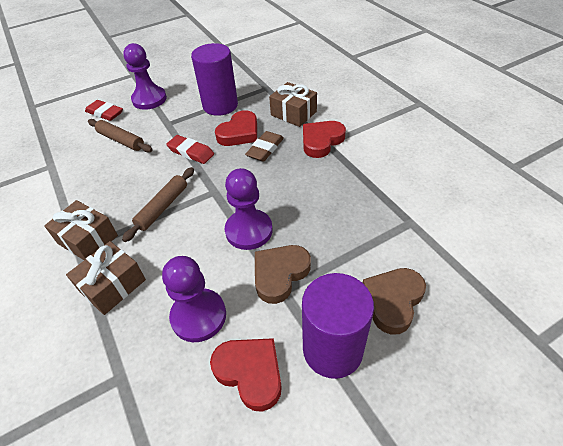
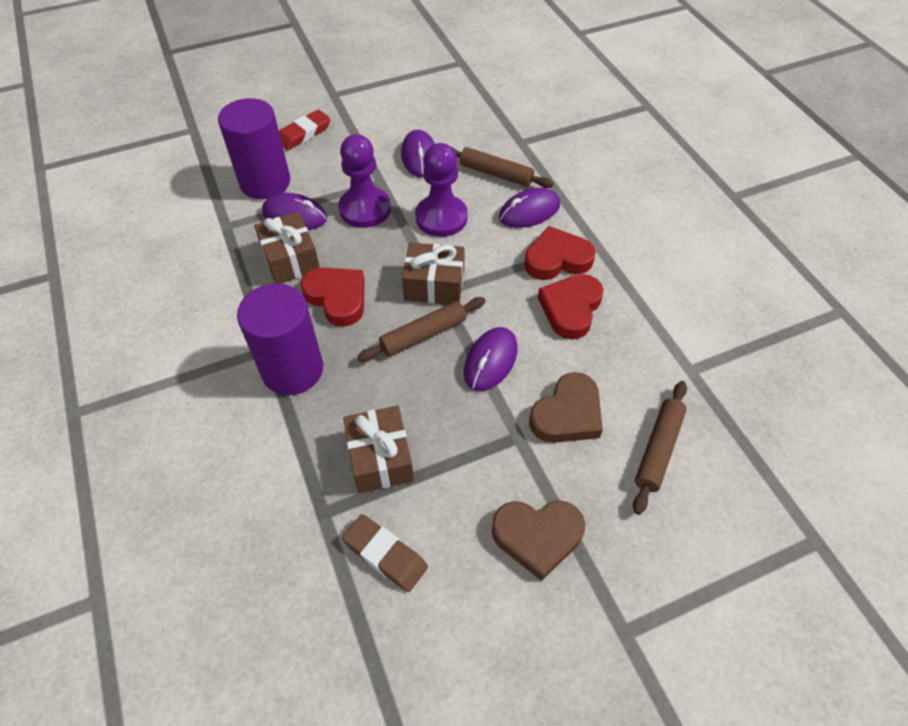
brown rolling pin: [88,119,153,152] [122,167,194,242] = 2 -> [357,297,486,362] [450,146,554,188] [633,381,687,515] = 3
purple mouse: none = 0 -> [262,193,327,230] [401,130,435,177] [464,327,517,391] [499,188,560,228] = 4
purple pawn: [123,43,167,110] [162,256,226,342] [225,168,273,250] = 3 -> [338,134,391,228] [415,143,468,237] = 2
red eraser: [85,100,123,121] [166,135,214,164] = 2 -> [279,110,331,150] = 1

